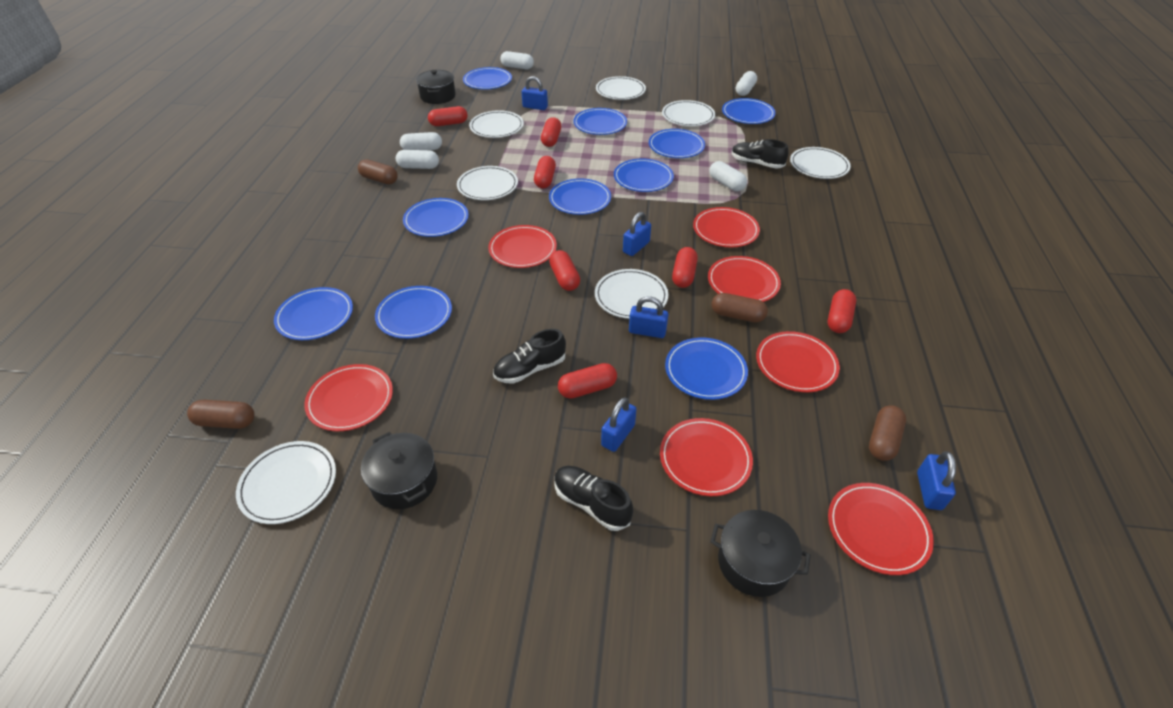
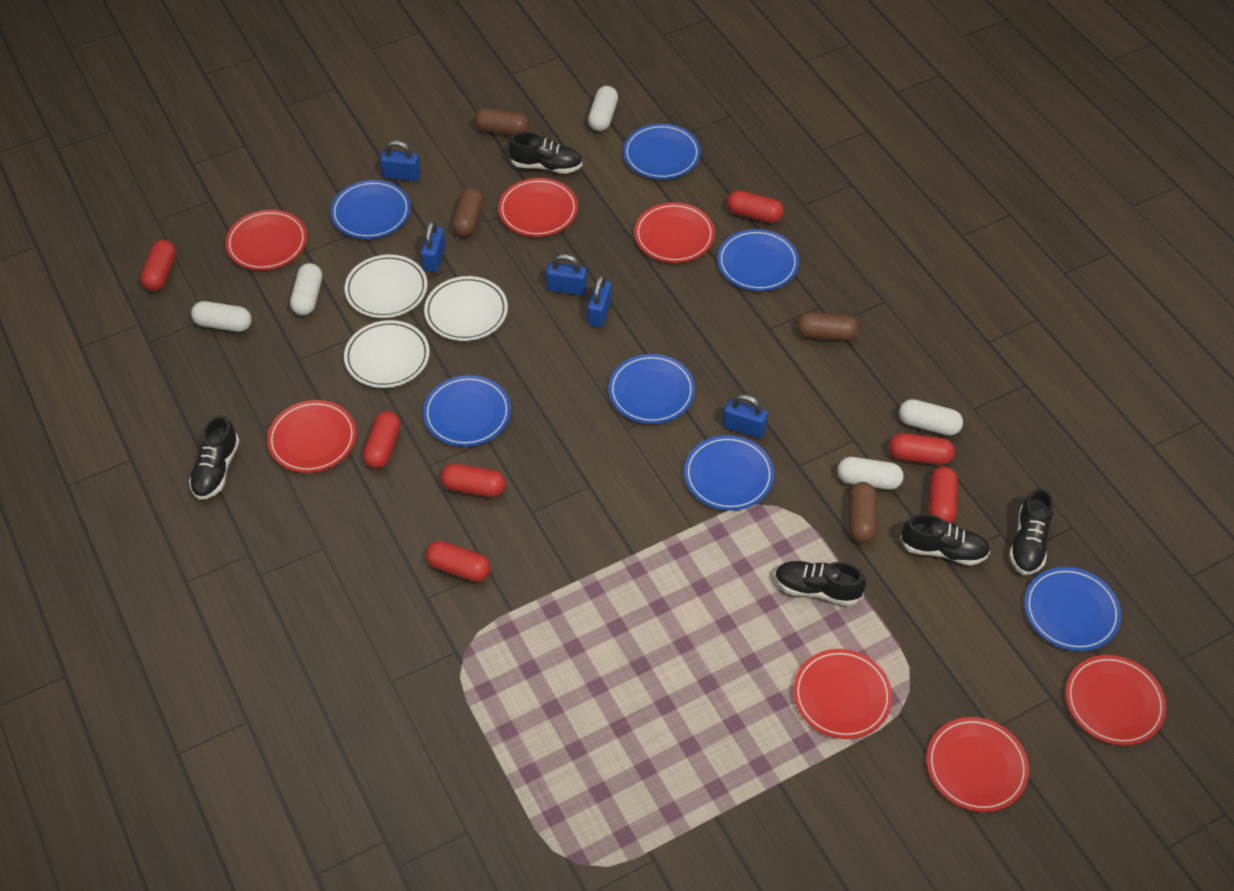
black pot: [361,432,437,509] [416,70,456,104] [710,510,811,597] = 3 -> none = 0
black shoe: [493,329,566,384] [554,466,633,531] [732,139,789,169] = 3 -> [189,415,240,500] [508,132,582,174] [775,561,866,606] [900,514,990,565] [1009,488,1053,575] = 5
blue plate: [274,287,353,340] [375,286,452,339] [403,198,469,237] [463,67,512,90] [549,178,611,215] [573,108,627,135] [614,158,674,192] [649,129,705,158] [665,337,748,400] [722,98,776,124] = 10 -> [331,180,411,239] [423,375,511,447] [608,354,695,424] [623,124,701,179] [684,435,774,511] [717,229,799,291] [1024,567,1121,651] = 7
white plate: [236,441,336,524] [457,166,518,200] [469,110,524,138] [595,269,668,319] [596,76,646,100] [662,100,715,126] [790,147,851,179] = 7 -> [344,255,428,318] [344,320,430,388] [424,276,508,341] = 3

